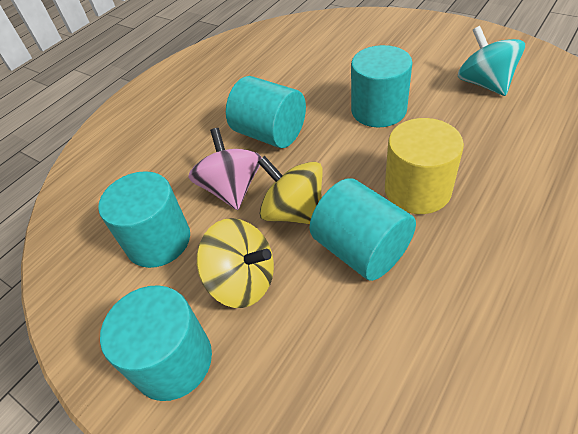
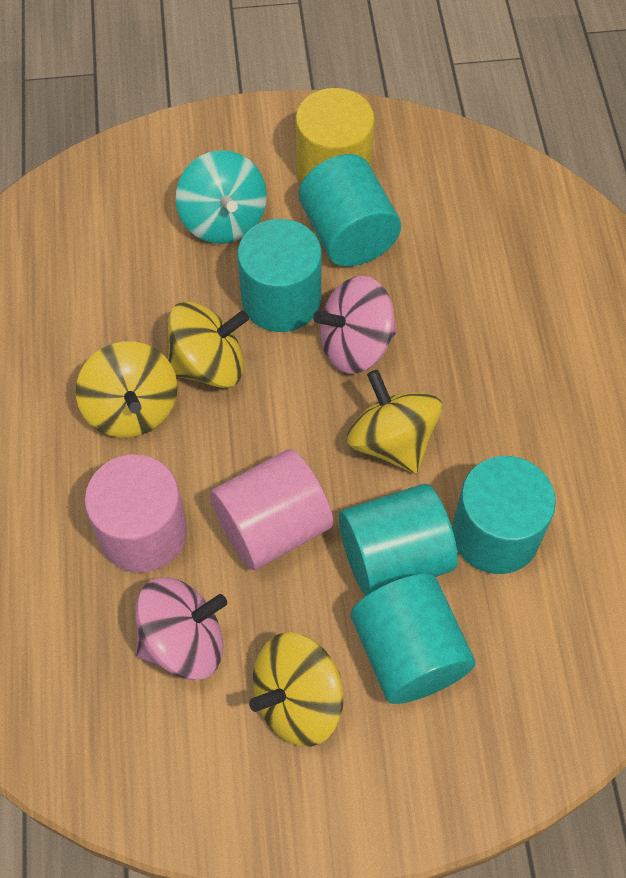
pink cylinder: none = 0 -> [84,455,187,573] [210,449,333,570] = 2
pink spinning top: [188,128,262,210] = 1 -> [136,578,227,680] [313,276,396,374] = 2
yellow spinning top: [197,218,274,308] [258,156,323,224] = 2 -> [76,341,177,438] [168,302,249,388] [249,632,343,747] [346,370,442,474] = 4

